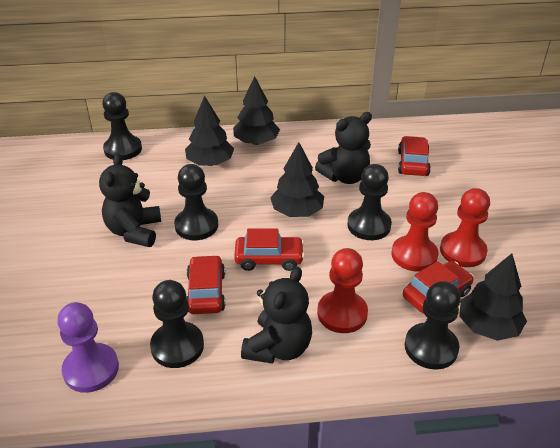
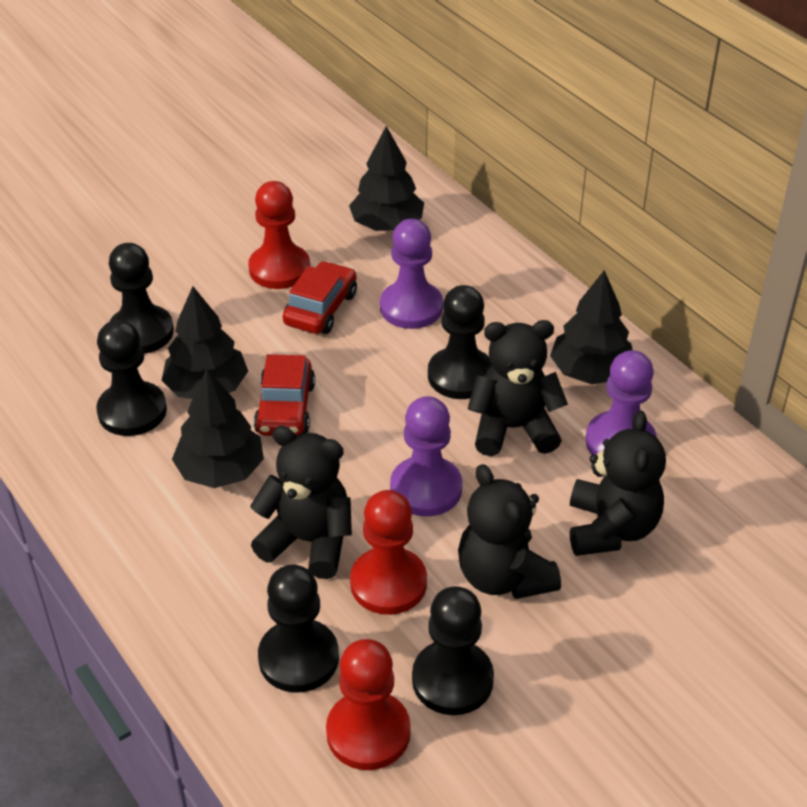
black teddy bear: [99,153,161,247] [241,267,312,364] [315,112,372,184] = 3 -> [250,426,352,579] [458,464,561,599] [468,320,568,456] [570,410,666,556] = 4
purple pawn: [57,302,119,393] = 1 -> [380,219,443,329] [390,396,462,517] [585,350,657,455] = 3
red car: [186,255,225,314] [234,228,305,271] [398,136,431,176] [403,261,474,314] = 4 -> [254,354,315,436] [283,261,357,334] = 2

